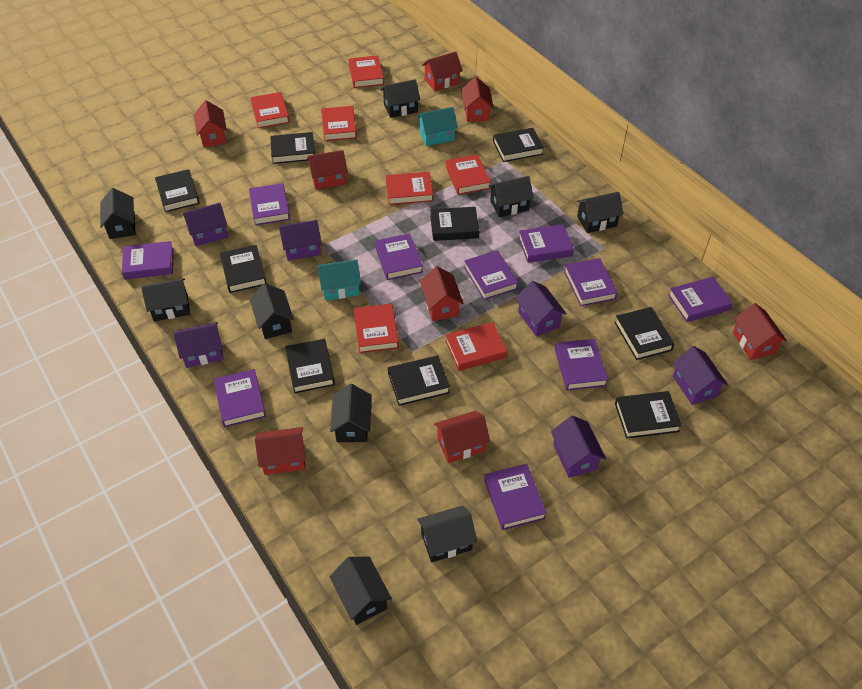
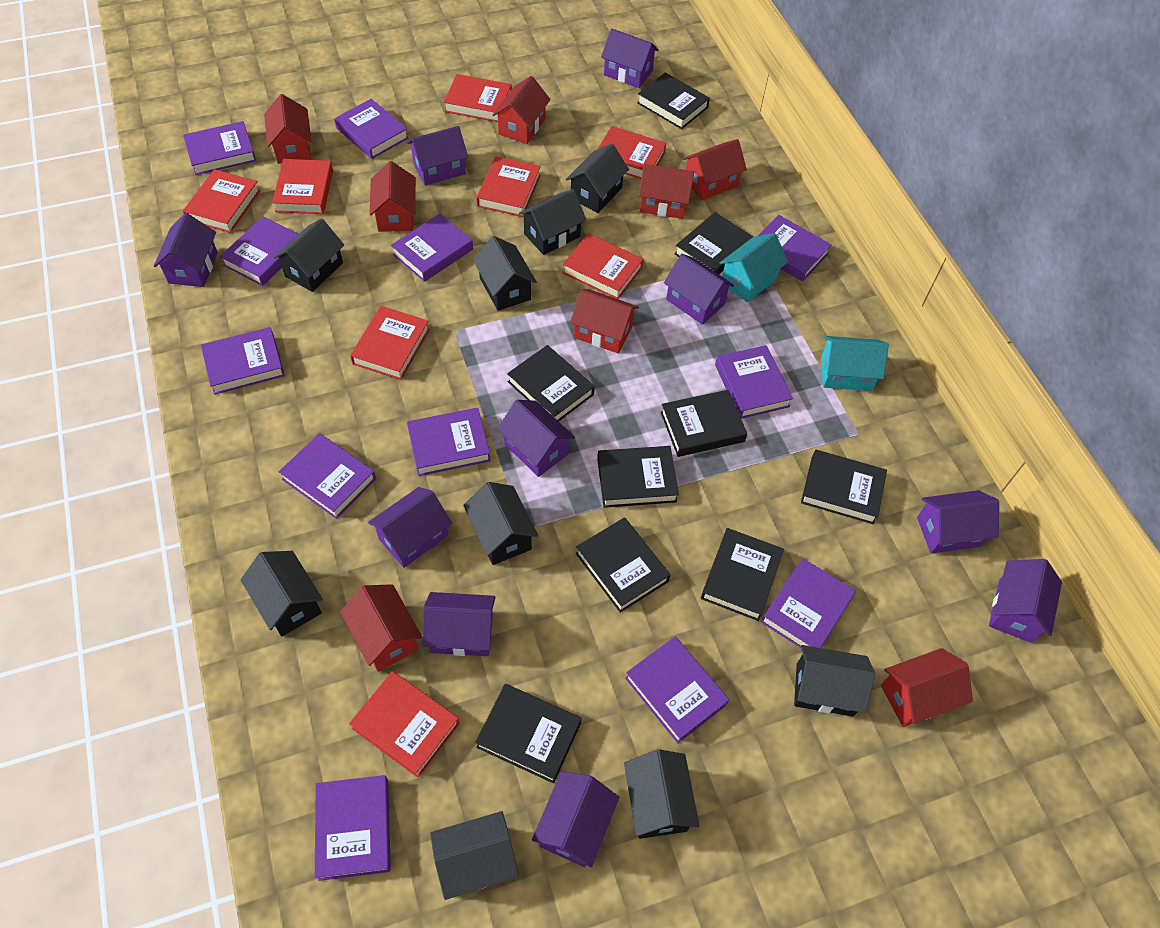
purple book: [122,241,174,280] [214,369,266,427] [249,183,290,225] [375,233,423,280] [464,250,519,300] [484,464,547,530] [518,224,574,263] [555,339,608,391] [564,258,618,306] [668,277,733,322] = 10 -> [183,121,256,175] [201,327,285,395] [220,217,298,286] [279,433,376,519] [315,775,391,881] [334,99,408,159] [391,214,473,282] [407,408,491,476] [625,637,729,743] [715,345,793,419] [758,215,832,282] [761,558,856,648] = 12
purple house: [174,322,223,368] [183,203,228,246] [279,220,322,261] [515,281,567,336] [551,416,606,478] [673,346,728,405] = 6 -> [154,213,218,287] [368,487,452,568] [407,126,468,186] [423,592,496,656] [497,400,575,477] [532,771,619,867] [601,29,659,88] [664,254,734,325] [917,490,999,554] [989,559,1062,643] = 10
red book: [250,92,290,128] [321,106,357,141] [348,55,384,88] [354,304,399,353] [386,172,433,205] [445,322,508,371] [446,154,491,195] = 7 -> [183,169,260,233] [272,159,333,214] [349,671,460,778] [350,306,430,380] [444,74,512,122] [476,156,541,217] [562,233,643,299] [597,126,666,179] = 8

